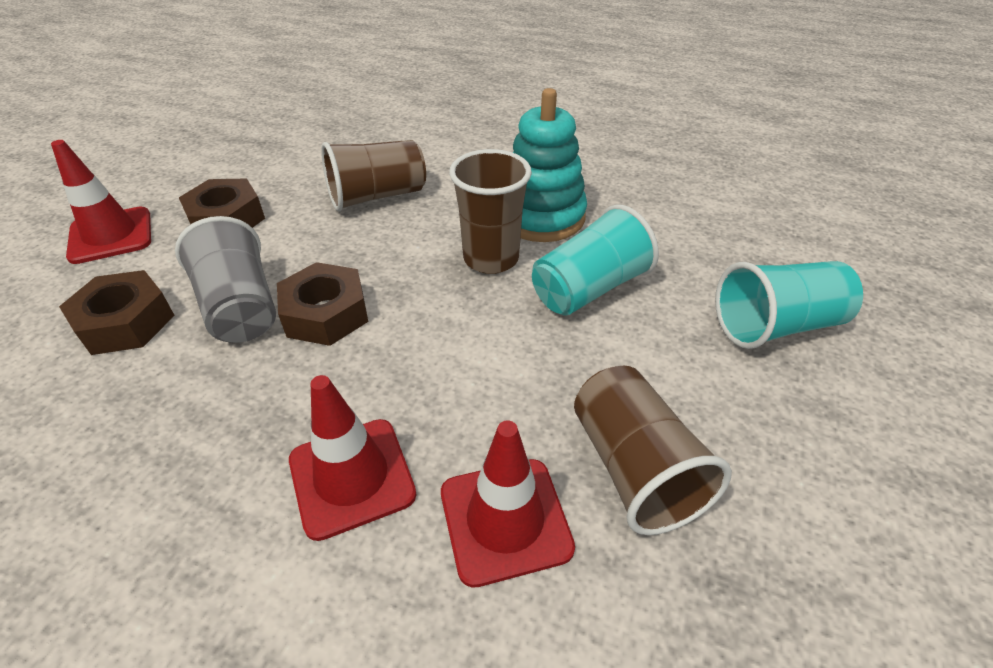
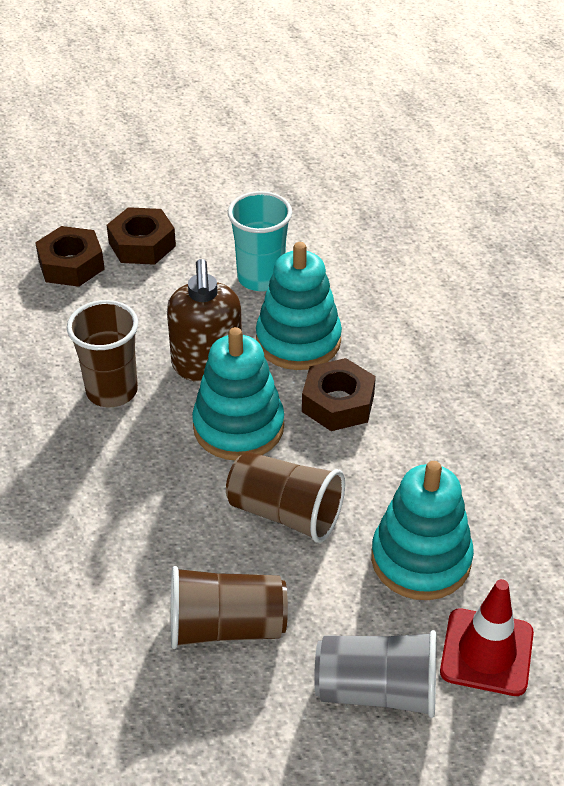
brown soap dispenser: none = 0 -> [167,259,242,382] = 1
red traffic cone: [51,140,151,264] [289,375,416,541] [441,420,575,588] = 3 -> [440,579,534,696] = 1
turquoise cup: [532,204,659,315] [715,261,863,349] = 2 -> [228,191,292,291] = 1
turquoise stacking toy: [513,88,587,242] = 1 -> [192,327,284,460] [256,242,342,370] [371,461,474,600] = 3

